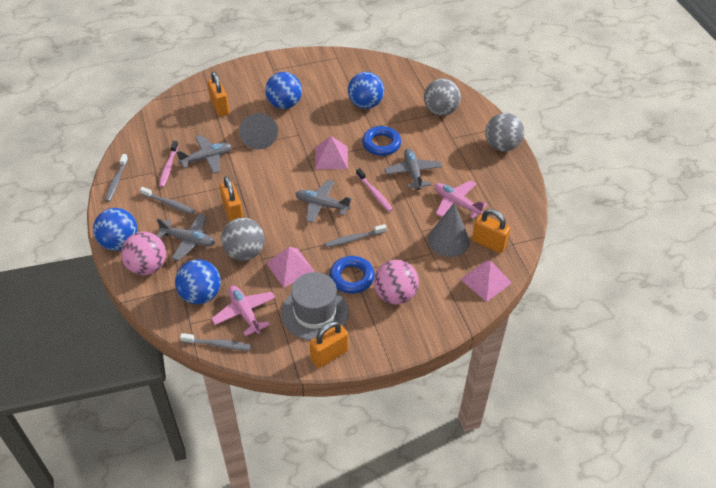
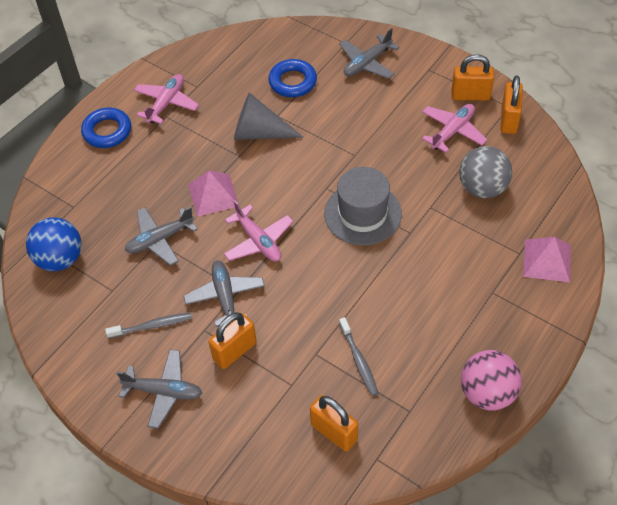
blue ball: [93,208,138,251] [175,259,221,304] [265,72,302,109] [348,72,384,109] = 4 -> [26,217,81,271] = 1
grey ball: [221,218,265,261] [424,78,461,116] [485,113,524,152] = 3 -> [459,146,512,198] = 1
grey cone: [239,113,278,149] [428,202,470,257] = 2 -> [234,92,304,140] = 1
grey toothbrush: [105,154,128,202] [140,187,195,214] [180,333,252,350] [324,224,387,248] = 4 -> [105,313,192,338] [339,317,378,396] = 2
pink ball: [121,232,166,275] [374,260,419,305] = 2 -> [461,350,522,410] = 1
pink plane: [211,286,276,336] [434,180,487,218] = 2 -> [134,74,199,124] [224,200,293,262] [422,104,487,153] = 3
pink pyramid: [266,247,315,288] [315,136,348,169] [460,260,512,302] = 3 -> [188,171,239,217] [523,237,571,282] = 2
pink toothbrush: [159,141,178,187] [356,168,393,212] = 2 -> none = 0

